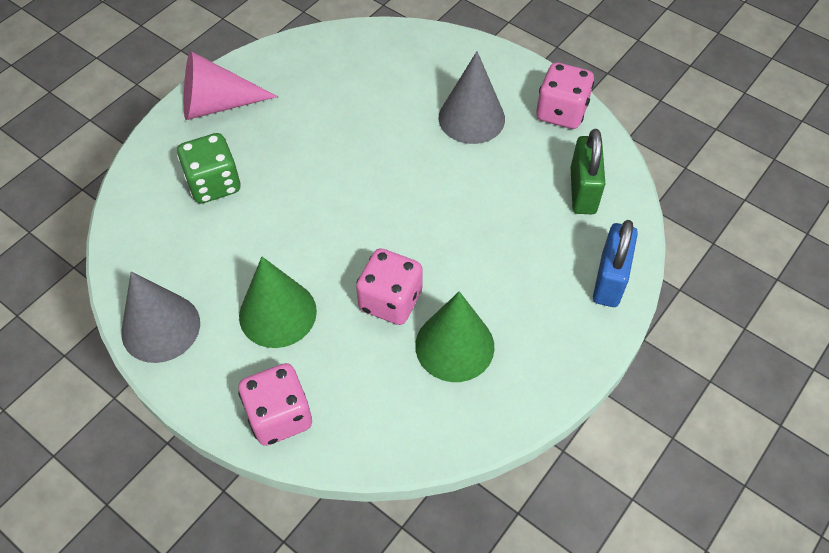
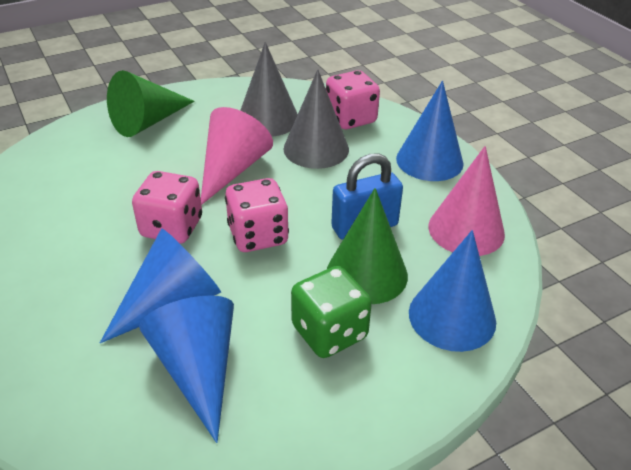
blue cone: none = 0 -> [100,228,221,343] [139,295,234,443] [396,81,463,181] [409,230,496,352] = 4
green padlock: [570,129,605,214] = 1 -> none = 0
pink cone: [184,51,278,120] = 1 -> [201,107,273,205] [428,146,505,256] = 2

